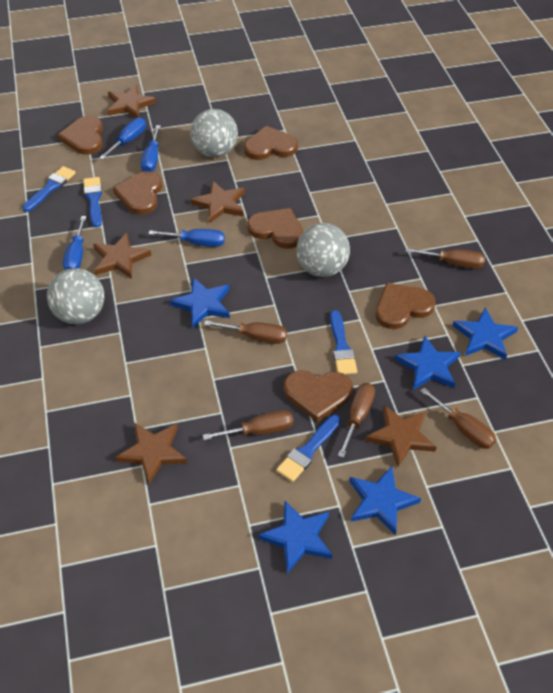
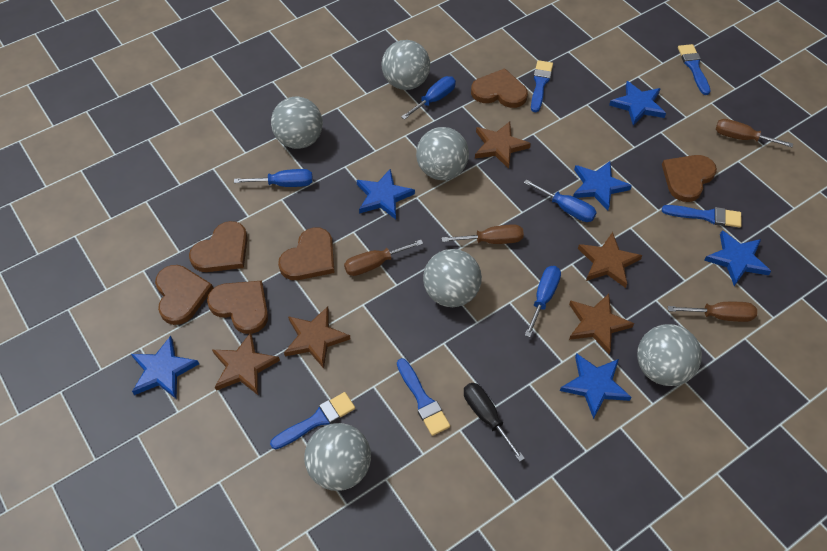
black screwdriver: none = 0 -> [464,383,525,462] = 1
blue brush: [22,166,76,212] [83,177,102,228] [276,415,341,482] [330,310,357,375] = 4 -> [270,392,355,449] [397,358,450,436] [531,60,553,112] [662,205,742,228] [678,44,710,95] = 5
blue star: [170,277,230,328] [258,501,332,573] [349,466,421,536] [395,335,461,390] [453,307,518,360] = 5 -> [131,336,199,399] [357,169,415,219] [560,353,631,419] [573,161,632,211] [609,81,666,126] [704,230,771,286] = 6
brown screwdriver: [203,410,293,440] [204,320,287,344] [338,383,375,458] [406,248,485,269] [421,388,496,449] = 5 -> [344,240,423,276] [442,224,524,244] [668,302,757,322] [716,119,793,147] = 4
grey ball: [47,268,104,324] [190,109,238,157] [296,223,350,277] = 3 -> [271,97,323,149] [304,423,371,491] [382,40,430,90] [416,127,469,180] [423,249,482,307] [637,324,702,386] = 6

